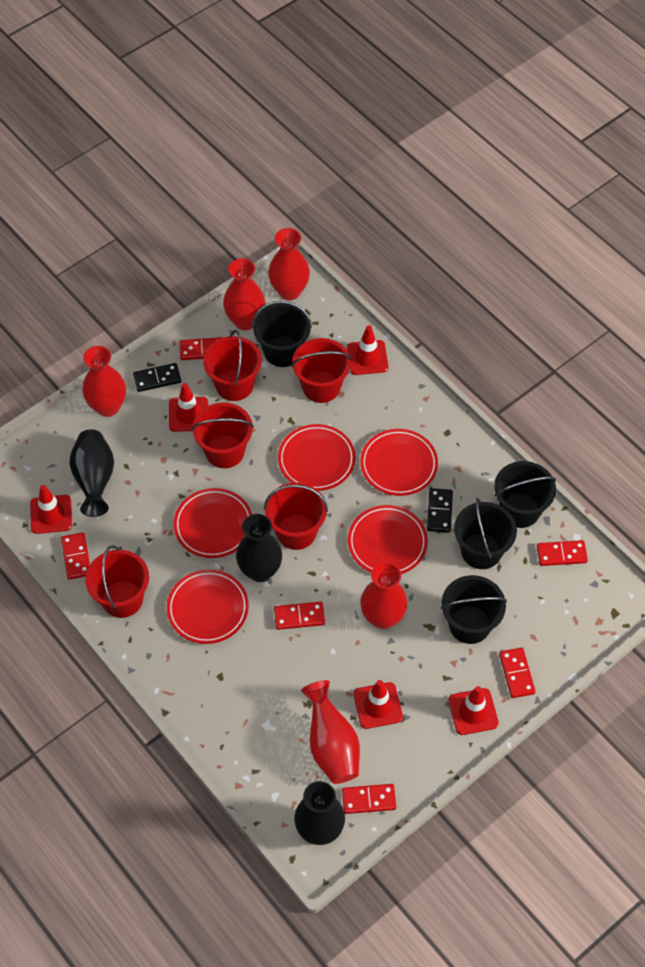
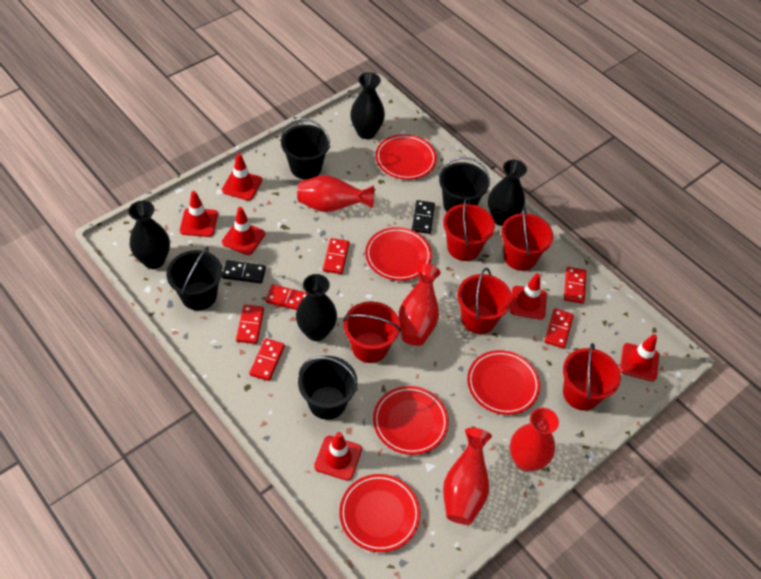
black vase: [69,429,114,517] [236,514,282,582] [294,781,345,845] = 3 -> [128,201,170,269] [296,274,337,341] [350,72,385,139] [488,160,527,226] = 4
red traffic cone: [30,485,72,534] [169,383,208,432] [347,325,388,375] [353,680,403,729] [448,686,499,735] = 5 -> [180,191,218,237] [222,153,262,201] [222,207,265,255] [314,432,362,481] [510,273,547,320] [620,334,659,381] = 6
red vase: [82,346,126,417] [223,258,265,330] [268,228,310,300] [301,680,360,784] [360,562,408,629] = 5 -> [297,175,374,212] [399,264,441,346] [443,428,492,525] [510,408,559,472] = 4

